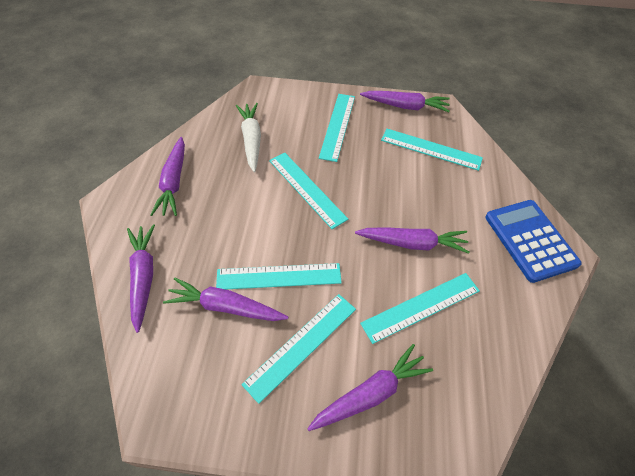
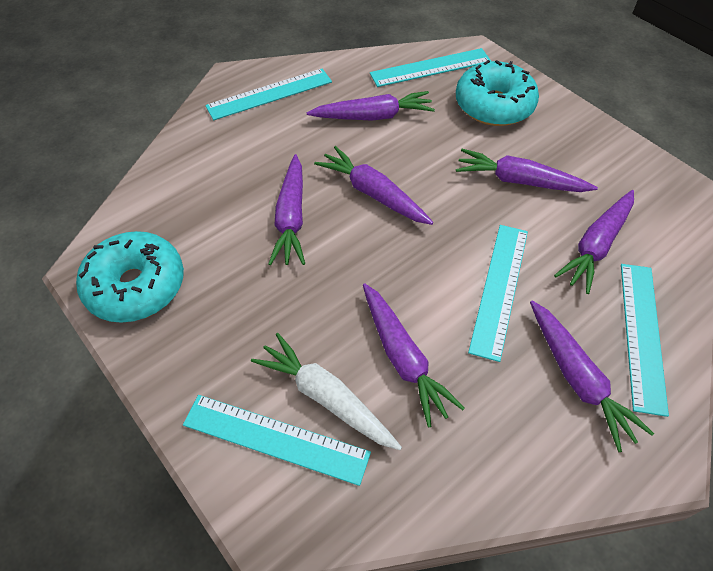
blue calculator: [485,200,582,283] = 1 -> none = 0
purple carrot: [127,224,155,333] [150,137,185,216] [163,278,288,321] [307,344,433,431] [355,228,470,254] [360,91,450,112] = 6 -> [268,154,305,265] [307,91,435,121] [314,146,433,225] [363,283,465,427] [456,149,598,192] [530,300,654,452] [554,190,634,294] = 7
turquoise donut: none = 0 -> [76,231,184,323] [456,60,539,126] = 2
turquoise ruler: [216,263,342,289] [241,294,356,404] [269,152,348,229] [319,94,355,162] [360,273,480,344] [381,129,483,171] = 6 -> [183,395,371,486] [205,69,332,120] [370,48,491,87] [468,225,528,362] [621,264,669,417] = 5

